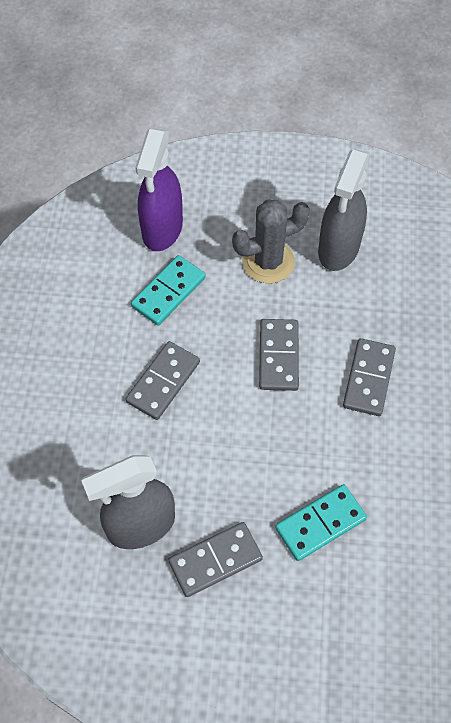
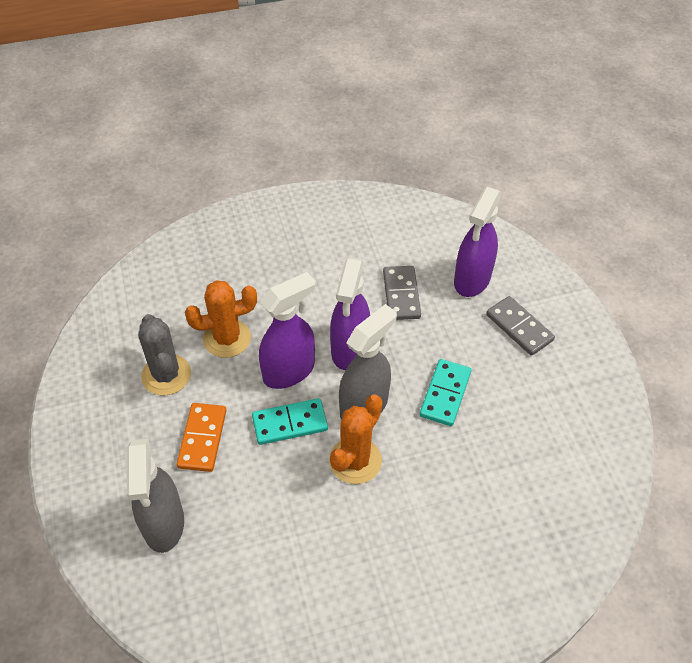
grey domino: [126,341,200,420] [168,522,263,597] [259,319,299,391] [343,338,396,416] = 4 -> [383,266,421,320] [486,296,555,356] = 2
orange cactus: none = 0 -> [185,280,257,358] [329,394,383,484] = 2
orange domino: none = 0 -> [177,403,226,472] = 1
purple spray bottle: [135,128,183,251] = 1 -> [259,272,315,389] [330,258,370,370] [454,187,502,297] = 3

